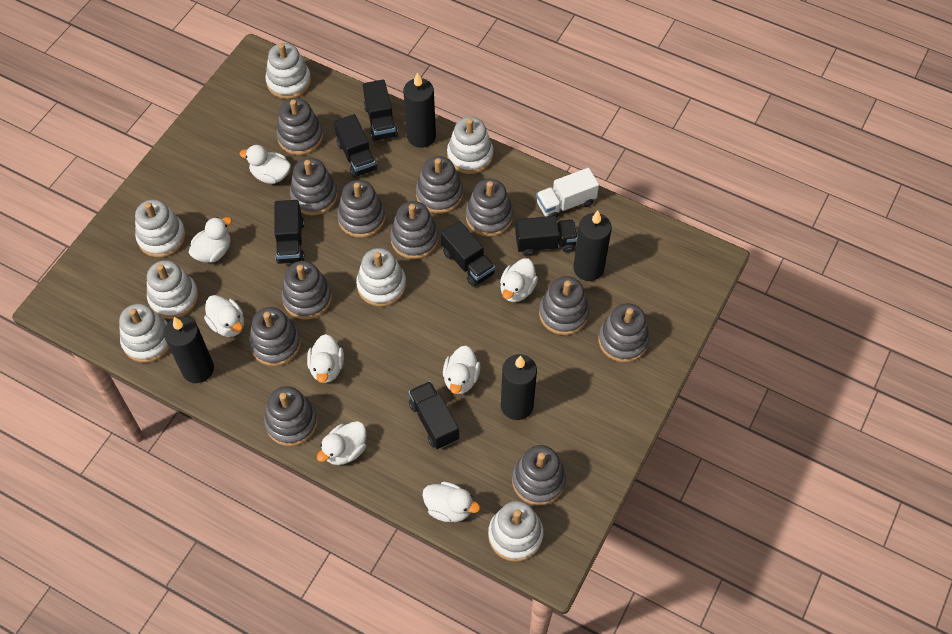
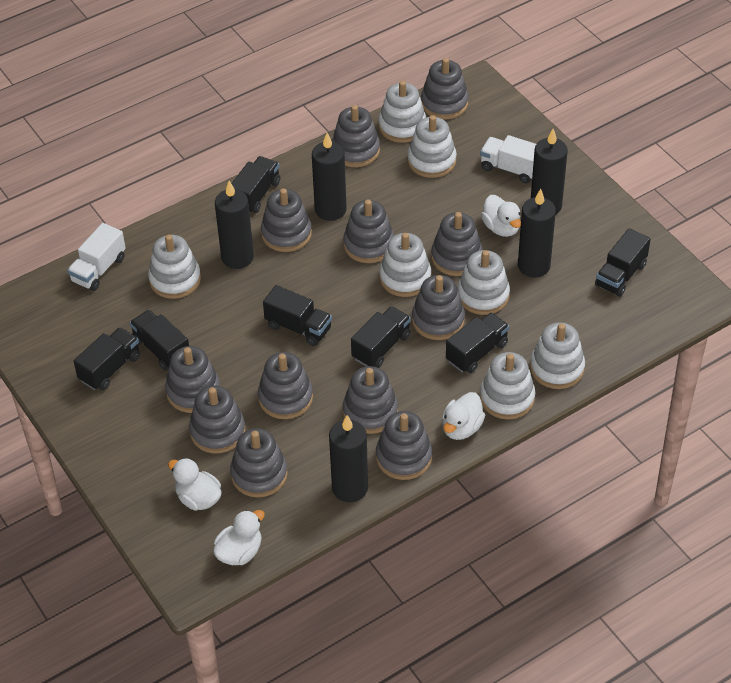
black candle: [164,317,214,383] [403,72,436,148] [501,354,537,420] [573,211,612,281] = 4 -> [215,181,254,269] [312,133,347,221] [329,415,368,502] [518,189,556,277] [531,129,568,215] = 5
black truck: [274,200,305,264] [334,114,377,178] [363,80,398,141] [409,381,459,449] [441,221,495,286] [515,216,577,256] = 6 -> [73,327,140,390] [130,310,189,371] [231,156,280,213] [263,285,332,346] [351,306,411,368] [446,313,509,373] [595,228,651,297] = 7
white duck: [189,217,232,263] [204,295,244,337] [240,145,291,184] [307,334,344,383] [317,421,366,465] [422,482,480,522] [443,346,481,394] [500,258,538,302] = 8 -> [168,458,222,511] [213,510,265,565] [442,392,485,440] [481,195,521,237] = 4
white truck: [536,168,599,218] = 1 -> [67,223,126,291] [480,135,536,183] = 2

